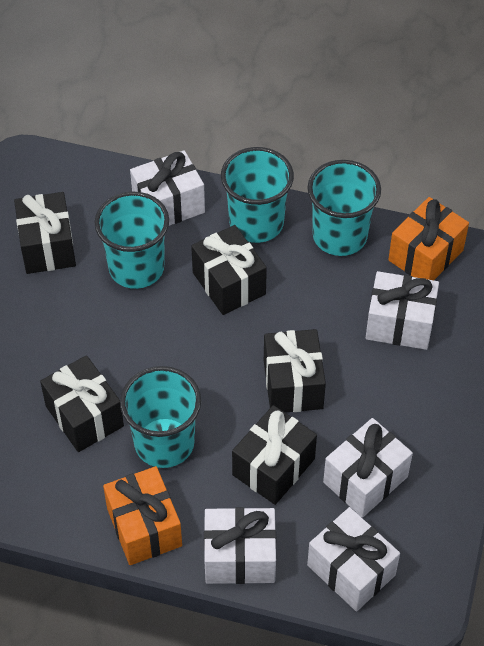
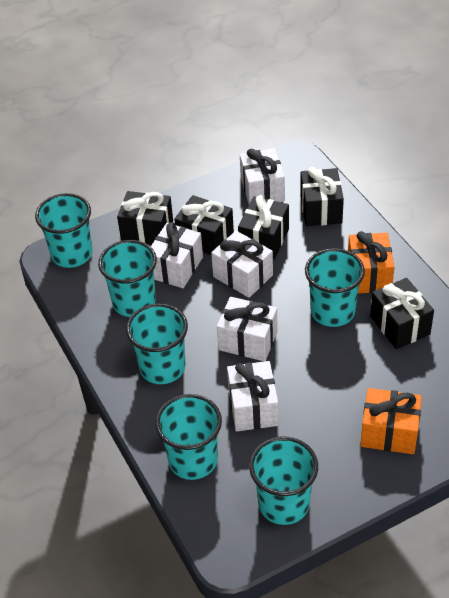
turquoise cup: [94,192,169,289] [120,366,201,468] [221,147,294,243] [307,160,381,256] = 4 -> [35,193,93,268] [98,240,157,317] [126,304,188,384] [155,394,222,480] [249,437,318,525] [305,248,365,327] = 6

